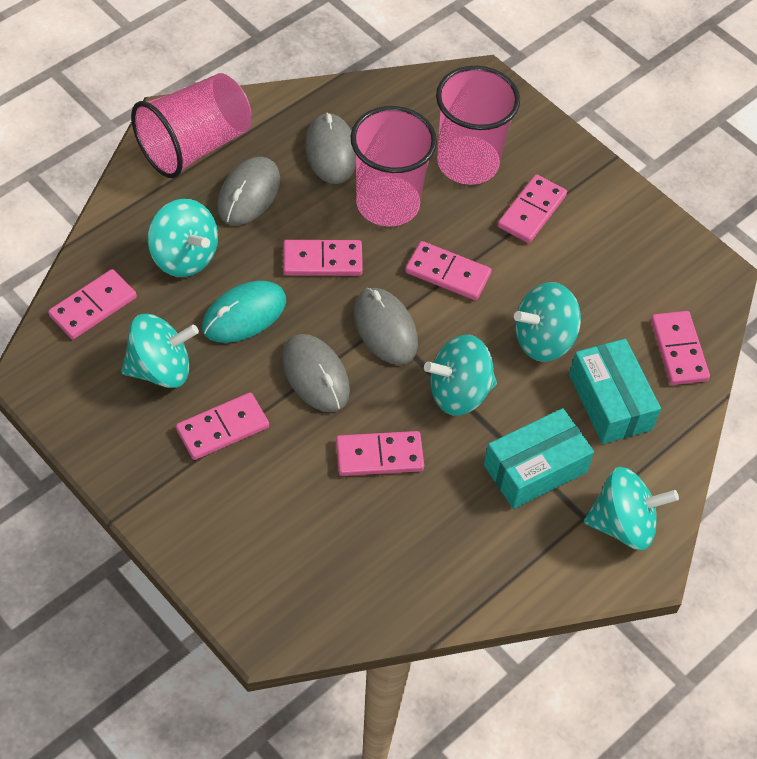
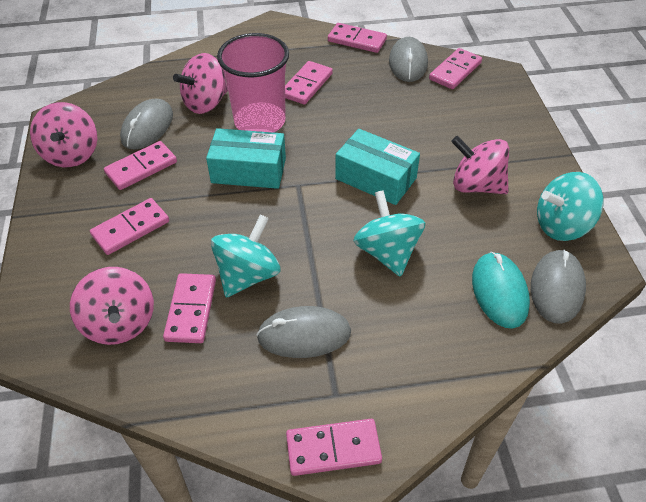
pink cup: [131,73,251,178] [351,106,437,226] [436,66,520,185] = 3 -> [217,33,289,133] = 1
pink spinning top: none = 0 -> [30,102,97,167] [70,267,154,345] [173,53,228,114] [451,136,509,194] = 4
turquoise spinning top: [121,314,199,388] [148,199,218,277] [424,335,497,416] [514,282,581,362] [584,467,679,550] = 5 -> [211,214,280,297] [354,190,425,277] [537,172,604,241] = 3

